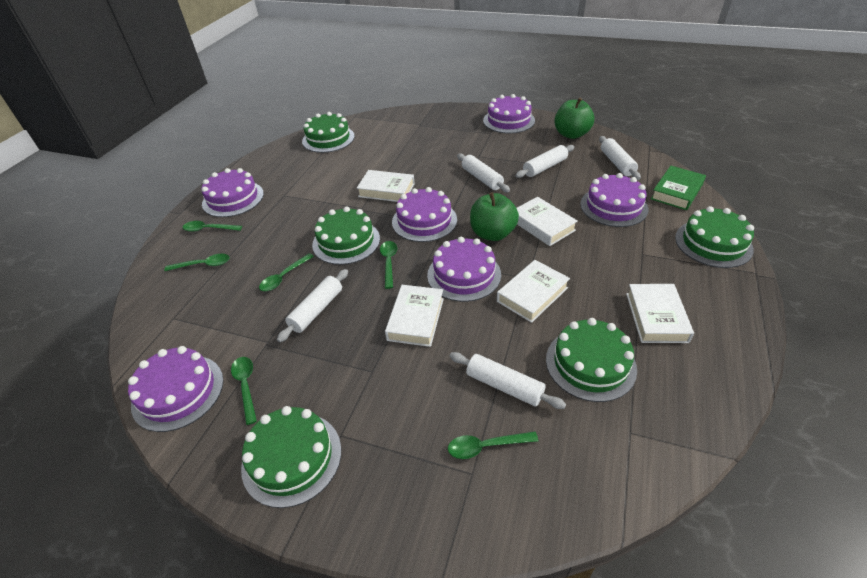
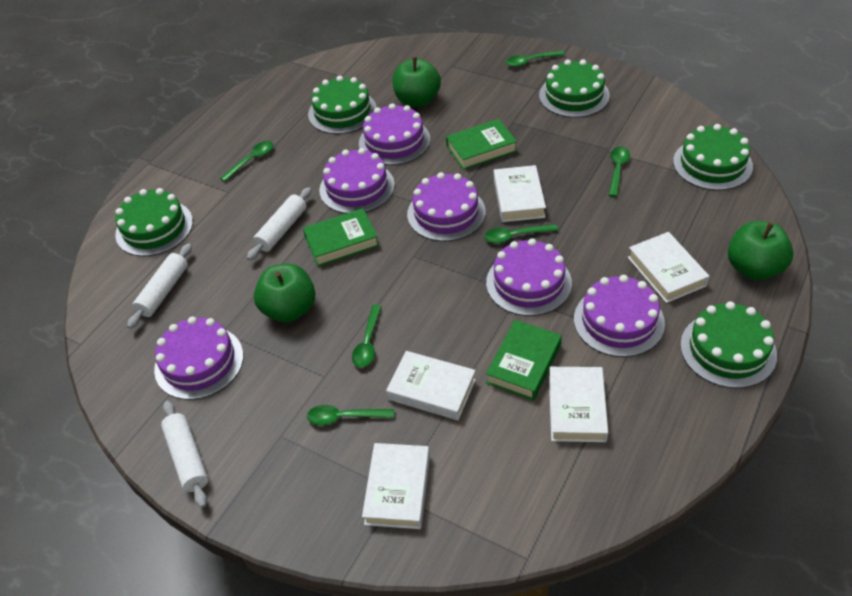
green apple: [470,192,519,241] [554,98,594,139] = 2 -> [254,264,315,322] [393,57,441,107] [728,221,794,280] = 3
green book: [651,166,706,210] = 1 -> [303,208,379,266] [446,119,517,170] [486,320,562,400] = 3
white rolling pin: [277,269,348,342] [450,352,566,409] [457,153,510,192] [516,145,574,178] [599,136,641,180] = 5 -> [127,243,192,329] [161,401,208,508] [247,187,311,261] = 3

